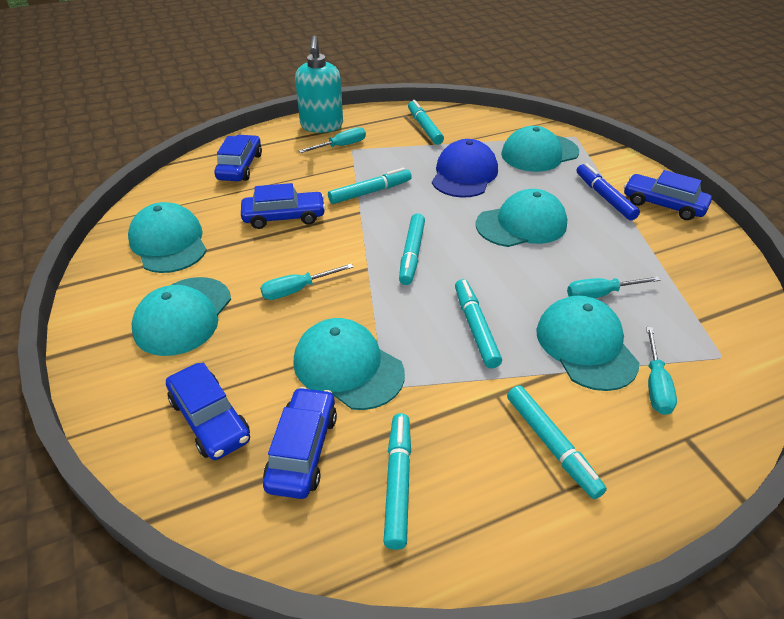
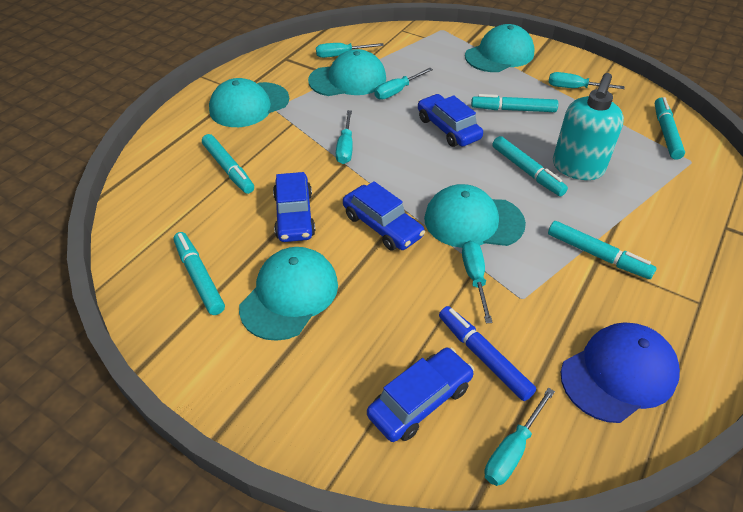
blue car: [166,363,250,460] [214,135,262,181] [241,183,326,229] [263,387,337,499] [624,170,712,220] = 5 -> [273,172,316,242] [343,181,425,251] [367,347,474,442] [418,94,483,147] = 4
turquoise cap: [128,202,207,273] [132,277,231,356] [293,318,405,410] [476,189,567,247] [501,126,579,172] [536,296,639,391] = 6 -> [209,78,289,127] [239,247,338,341] [308,49,386,96] [424,184,526,248] [465,24,535,72] = 5
turquoise screwdriver: [260,264,353,300] [299,127,366,153] [567,276,661,298] [646,327,677,415] = 4 -> [316,43,384,58] [336,110,353,164] [374,68,433,99] [462,241,493,323] [484,387,555,486] [549,72,625,89] = 6

